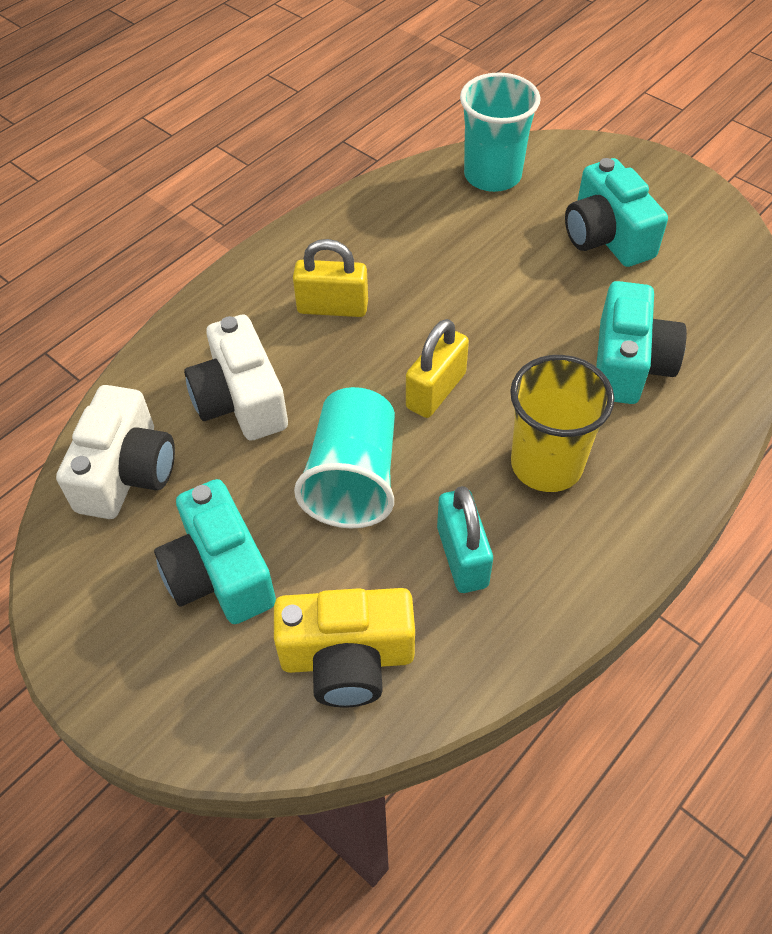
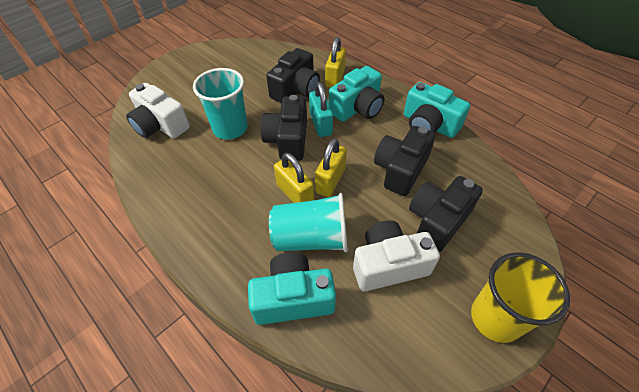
black camera: none = 0 -> [261,95,307,161] [266,48,320,103] [374,126,435,196] [409,176,483,252] = 4
yellow camera: [274,588,415,708] = 1 -> none = 0
yellow padlock: [293,239,368,317] [406,319,469,418] = 2 -> [274,153,314,203] [315,138,347,197] [325,37,346,88] = 3

